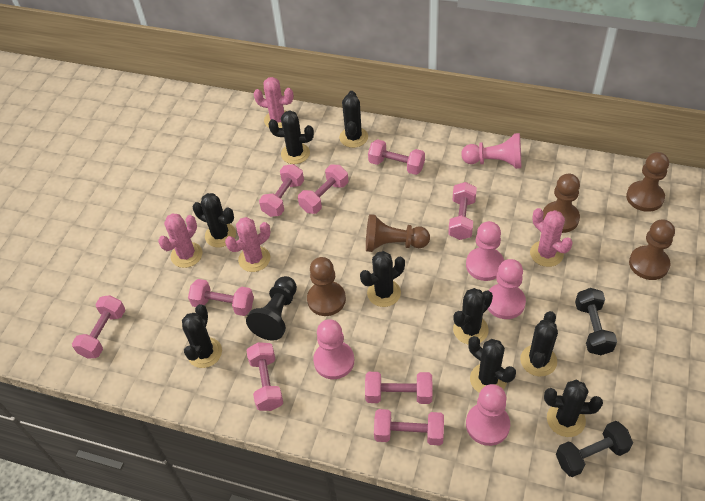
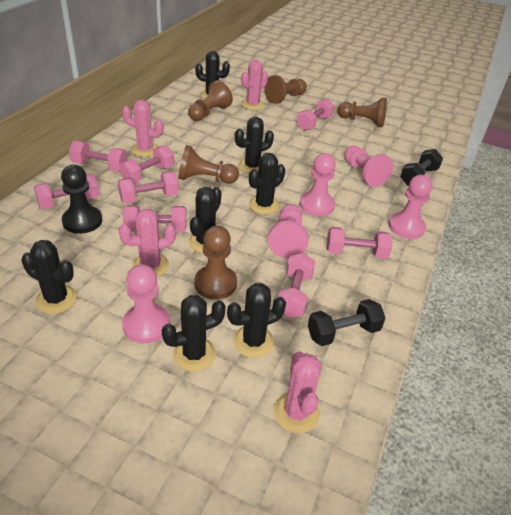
black cactus: [182,304,222,368] [193,193,236,247] [268,110,314,164] [339,91,368,148] [360,251,405,307] [453,288,493,344] [468,336,516,393] [520,311,558,377] [544,380,603,437] = 9 -> [21,240,77,314] [162,295,226,372] [188,187,221,253] [195,51,230,99] [227,283,286,358] [235,117,274,174] [249,153,285,214] = 7
pink dumbbell: [72,295,125,359] [188,279,254,316] [246,342,283,411] [259,164,304,217] [298,165,348,214] [365,372,432,404] [368,139,425,175] [374,409,444,445] [448,182,477,240] = 9 -> [34,174,100,209] [69,141,127,171] [118,172,179,204] [119,145,174,183] [123,205,186,232] [278,253,316,318] [297,98,335,131] [327,227,392,259] = 8

